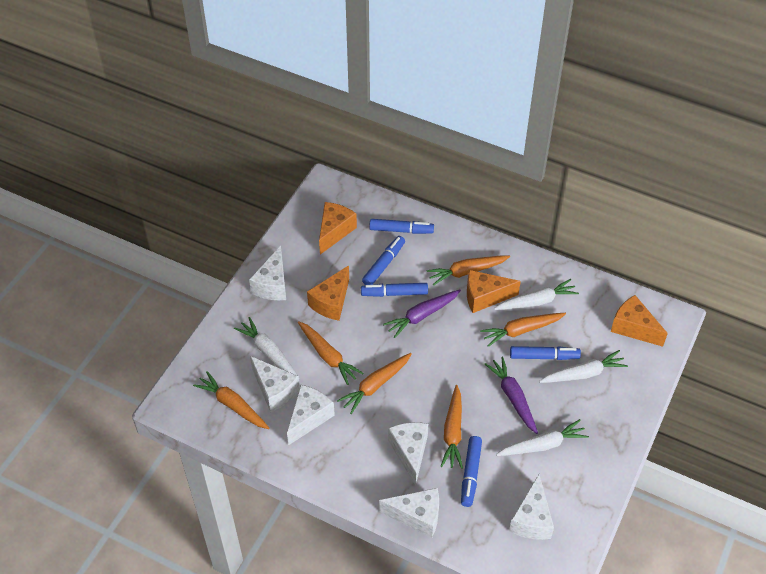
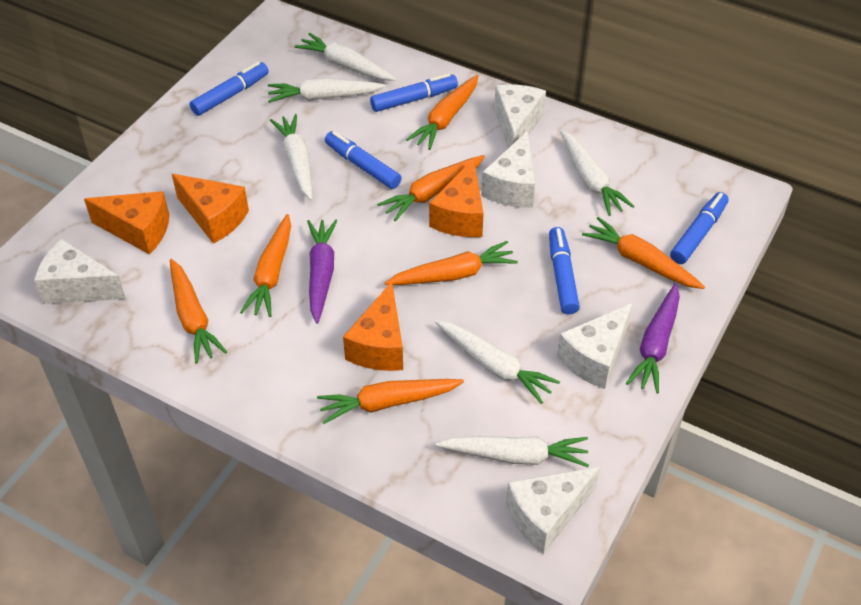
orange carrot: [193,371,269,429] [298,321,363,385] [337,353,412,414] [426,255,510,286] [440,385,463,469] [480,313,566,347] = 6 -> [170,259,227,364] [240,214,291,317] [317,379,464,424] [377,155,485,221] [385,241,518,285] [406,75,478,150] [582,217,705,289] = 7
white carrot: [234,317,298,376] [494,279,579,310] [496,419,589,456] [539,350,628,383] = 4 -> [268,78,386,103] [270,114,313,200] [295,33,396,81] [435,320,560,404] [436,436,589,467] [560,130,634,216] = 6
white cheese: [249,246,286,300] [250,356,300,412] [287,385,335,445] [379,488,439,538] [388,422,428,486] [509,474,554,540] = 6 -> [34,239,126,304] [481,131,535,208] [494,85,546,148] [506,467,600,554] [557,303,633,389] = 5

